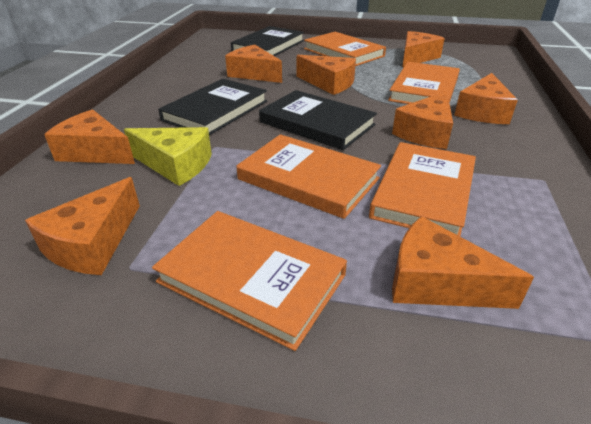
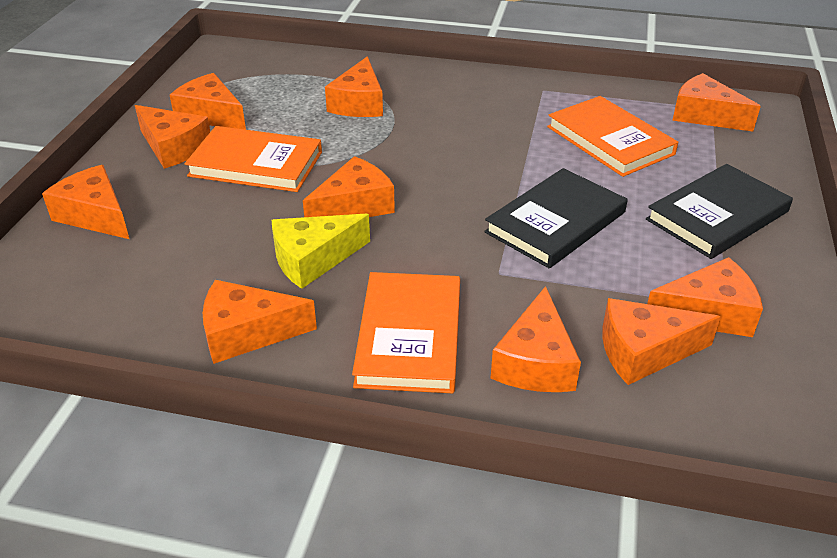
black book: [158,79,267,135] [231,26,304,56] [259,90,377,150] = 3 -> [484,168,627,268] [646,164,793,259] = 2
orange book: [152,211,347,351] [237,134,381,219] [304,32,386,66] [369,142,476,236] [388,62,460,104] = 5 -> [185,126,322,192] [352,272,460,393] [547,96,678,177] = 3
orange cheese: [25,177,140,275] [44,110,135,164] [225,45,282,83] [297,55,356,95] [392,91,453,149] [392,216,534,309] [402,31,445,67] [454,73,518,124] = 8 -> [42,165,129,239] [135,105,210,169] [170,73,246,130] [203,280,317,364] [303,156,395,217] [325,56,383,117] [490,286,581,392] [602,298,721,385] [647,257,763,337] [672,73,761,132] = 10

